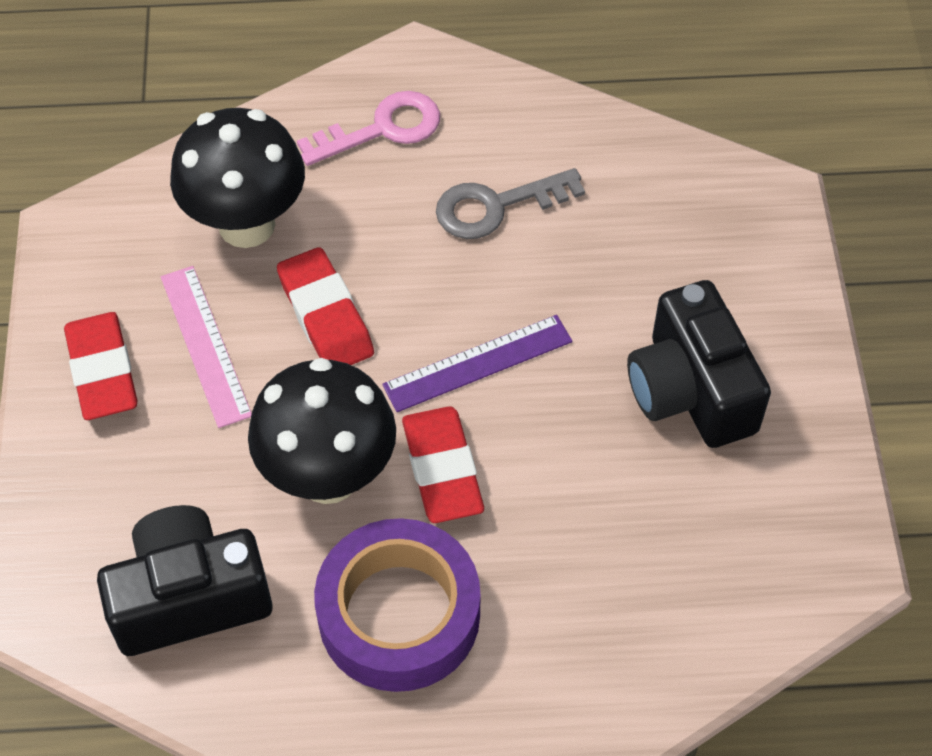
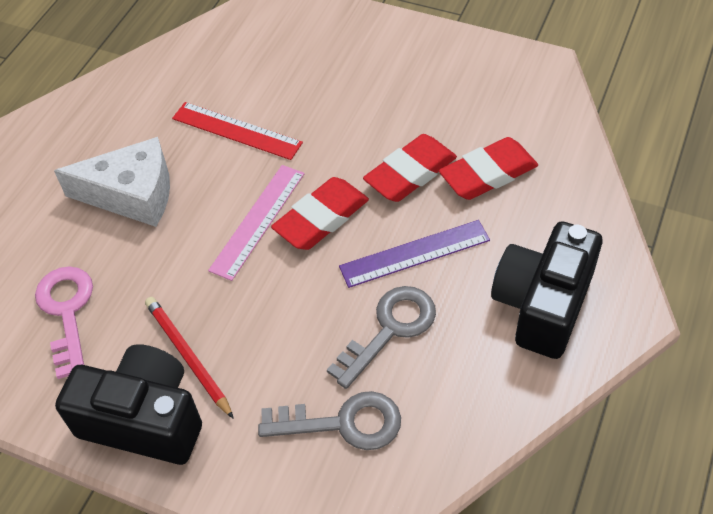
black mushroom: [170,108,305,248] [248,358,396,504] = 2 -> none = 0
grey key: [436,168,585,239] = 1 -> [258,391,401,450] [327,286,436,389] = 2
purple tape: [314,518,481,692] = 1 -> none = 0
red pencil: none = 0 -> [145,297,234,419] = 1
red ruler: none = 0 -> [172,102,303,160] = 1
white cheese: none = 0 -> [54,137,170,227] = 1

